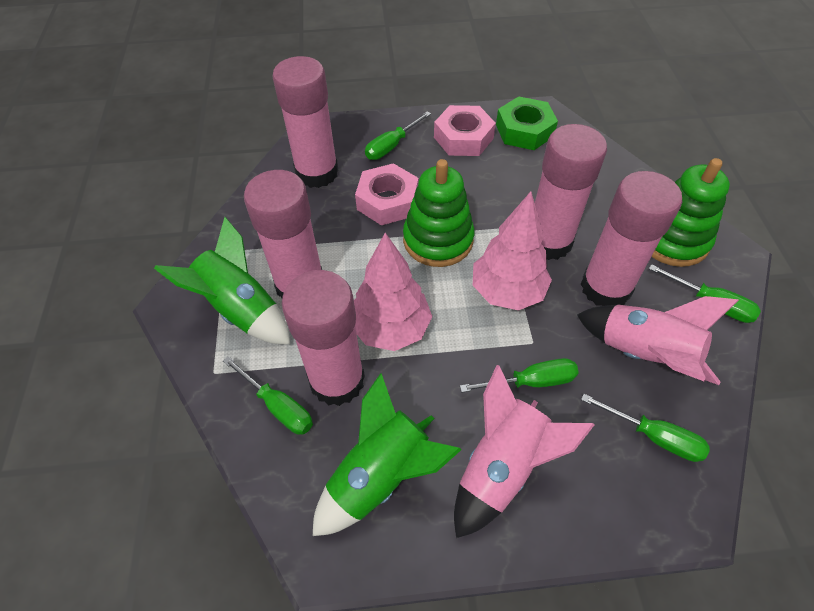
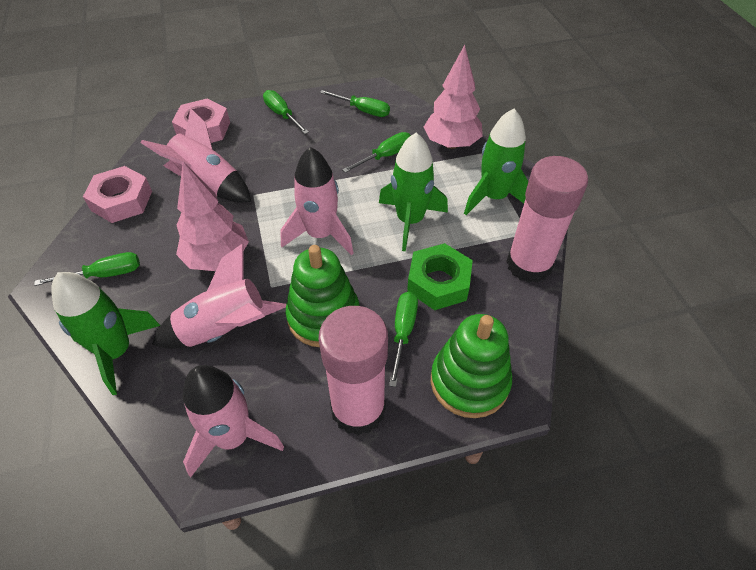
green rocket: [154,217,290,345] [313,373,461,536] = 2 -> [51,272,160,395] [379,133,448,251] [464,108,529,215] = 3
pink glue stick: [244,170,322,298] [272,56,339,188] [282,270,365,406] [535,124,607,260] [581,171,682,306] = 5 -> [319,306,388,435] [506,156,588,283] = 2
pink rocket: [454,365,594,538] [577,296,739,385] = 2 -> [141,108,251,202] [152,244,286,349] [183,365,284,477] [281,147,353,255] = 4

